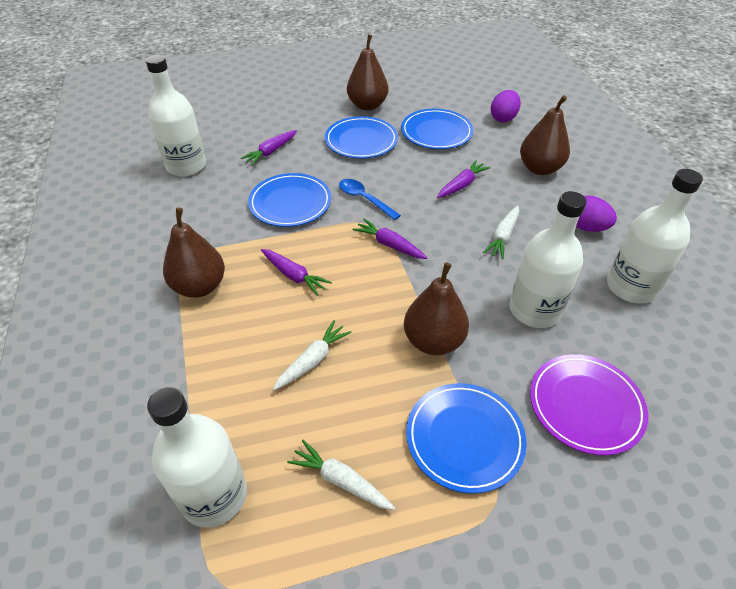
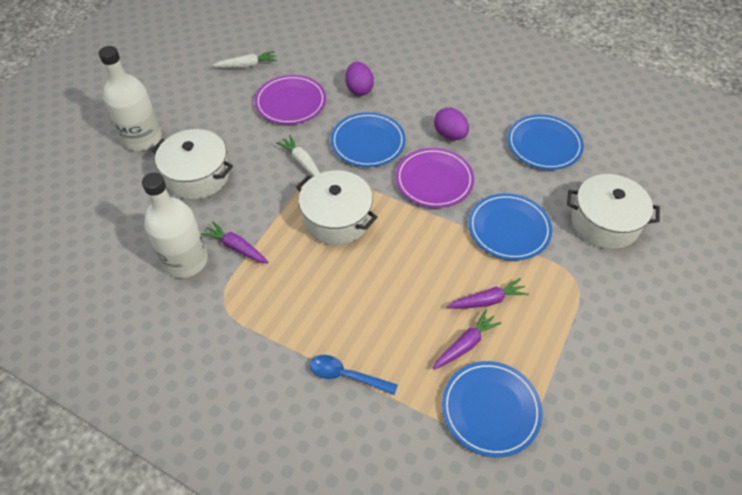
brown pear: [163,208,225,298] [347,35,388,111] [404,262,469,355] [520,95,570,175] = 4 -> none = 0
purple carrot: [240,130,297,165] [261,249,332,296] [352,219,427,259] [437,160,491,198] = 4 -> [201,221,269,264] [433,310,502,370] [447,278,529,309] = 3
purple plate: [530,354,648,455] = 1 -> [255,75,326,125] [396,148,474,208] = 2
white bottle: [146,55,206,176] [147,387,247,528] [509,191,587,328] [607,169,703,304] = 4 -> [99,46,162,151] [142,173,208,278] = 2
white carrot: [273,320,352,391] [287,440,395,510] [483,206,519,259] = 3 -> [212,51,277,68] [276,135,320,177] = 2
white pot: none = 0 -> [152,129,233,199] [296,170,377,245] [567,174,660,249] = 3

